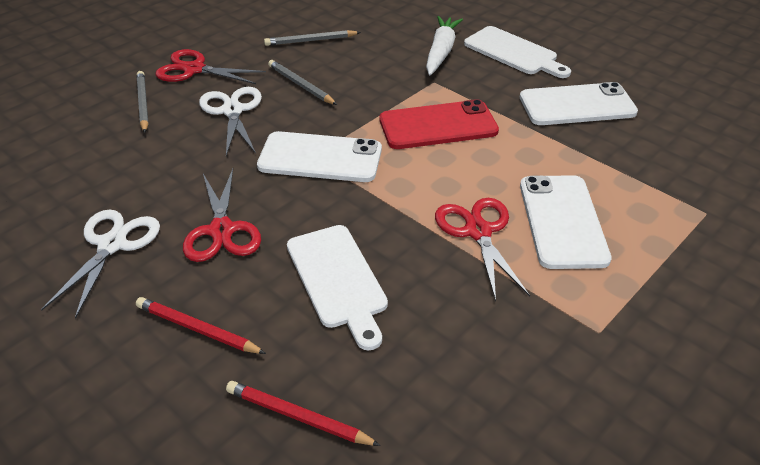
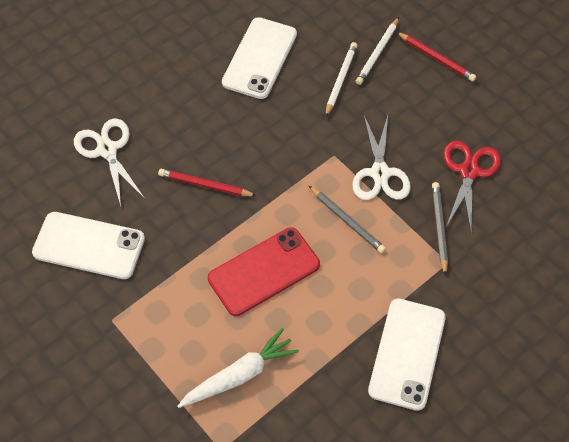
grey pencil: [137,71,149,133] [264,30,361,46] [268,60,337,105] = 3 -> [309,186,386,253] [432,182,448,276] = 2
red scissors: [156,49,266,84] [183,169,261,262] [435,198,530,301] = 3 -> [444,141,501,230] = 1
white cutting board: [287,225,388,351] [464,26,571,78] = 2 -> none = 0
white pencil: none = 0 -> [325,42,357,117] [356,17,399,85] = 2

